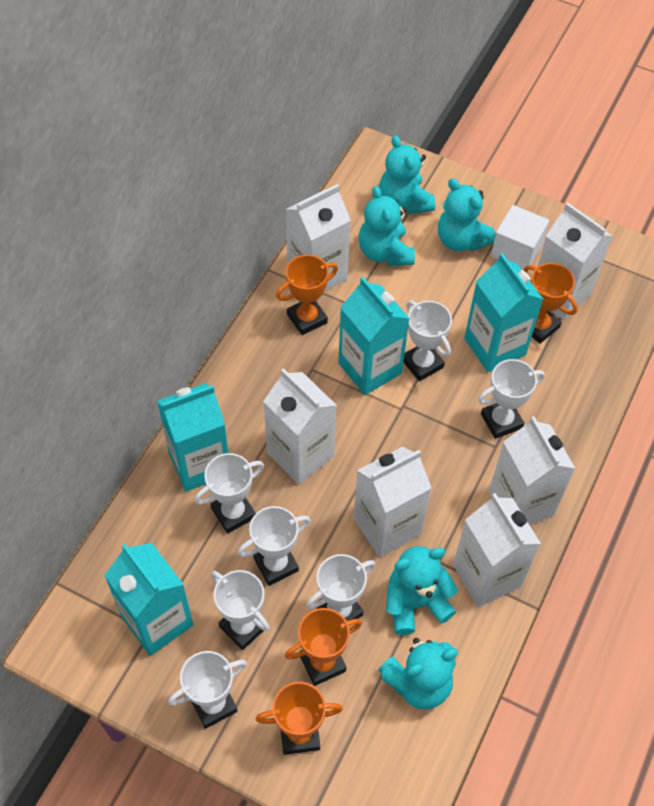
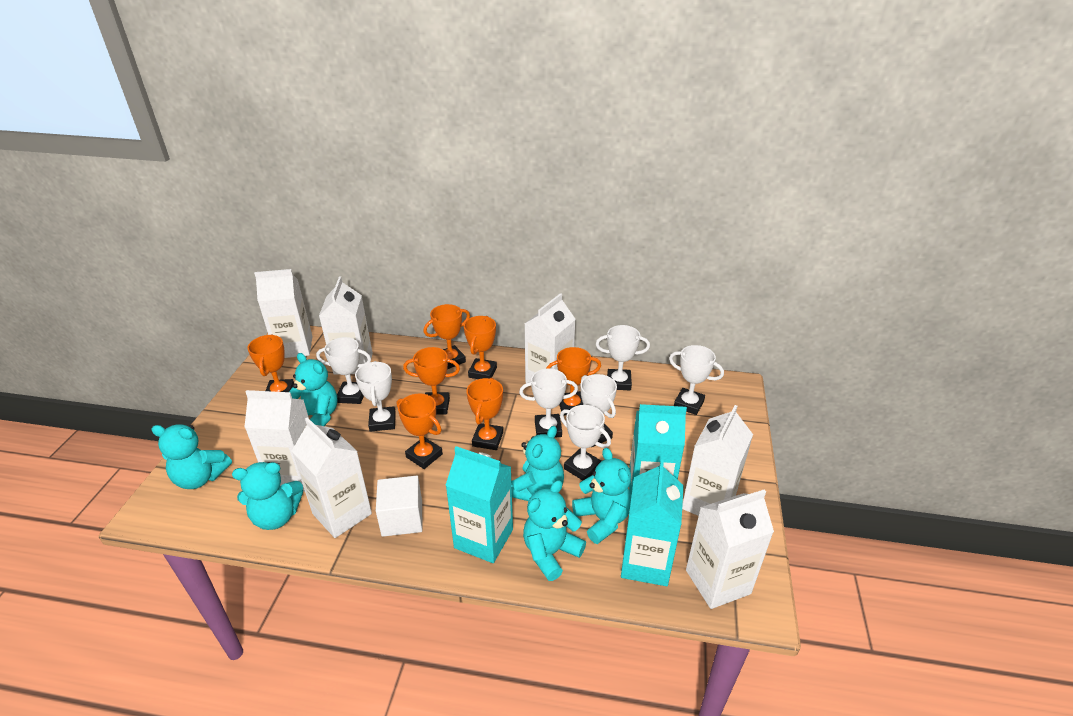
orange trophy: [256,682,343,755] [276,255,338,335] [285,608,362,686] [524,263,578,344] = 4 -> [247,334,294,392] [397,393,443,469] [403,347,460,414] [424,304,470,369] [464,316,497,379] [466,378,503,450] [546,347,601,415] = 7
turquoise carton: [104,543,193,656] [157,383,228,492] [338,277,410,395] [464,253,543,372] = 4 -> [445,446,513,563] [621,460,684,586] [629,404,687,496] = 3
turquoise teddy bear: [359,186,415,266] [379,638,458,709] [380,135,435,214] [386,546,458,635] [438,178,495,251] = 5 -> [151,424,232,489] [232,462,303,530] [289,353,337,426] [511,426,564,501] [523,480,586,581] [572,448,631,544] = 6
white carton: [263,368,337,484] [286,184,351,292] [353,446,431,557] [453,493,541,607] [489,416,576,525] [537,202,613,320] = 6 -> [244,390,309,491] [254,269,313,358] [292,417,372,538] [319,277,373,375] [525,293,576,383] [682,405,753,516] [686,490,774,609] = 7

